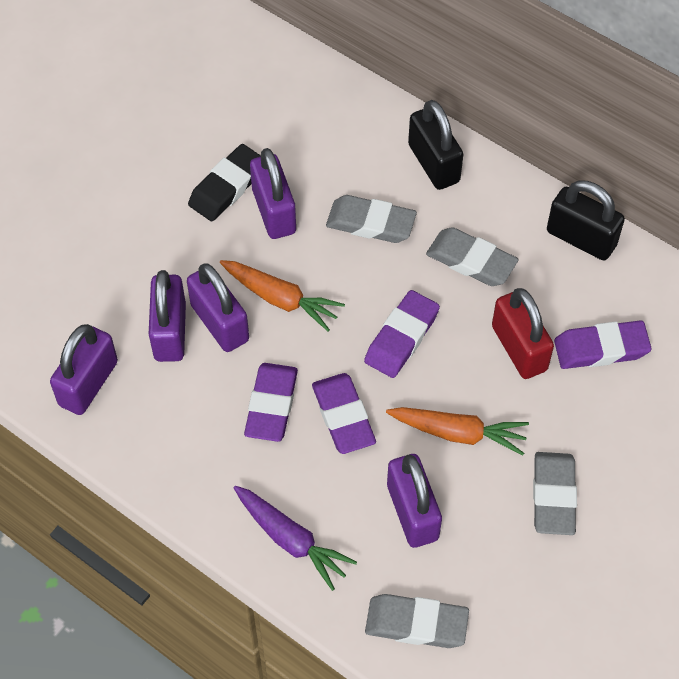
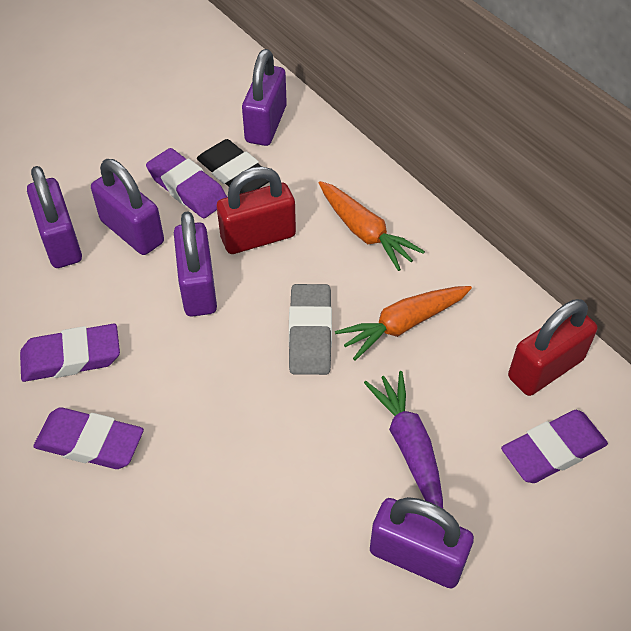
black padlock: [408,100,463,190] [547,180,625,261] = 2 -> none = 0
grey eraser: [326,195,417,243] [365,594,469,648] [426,227,519,286] [533,452,577,535] = 4 -> [289,284,332,375] = 1
red padlock: [492,288,554,379] = 1 -> [217,166,296,254] [508,299,598,396] = 2

